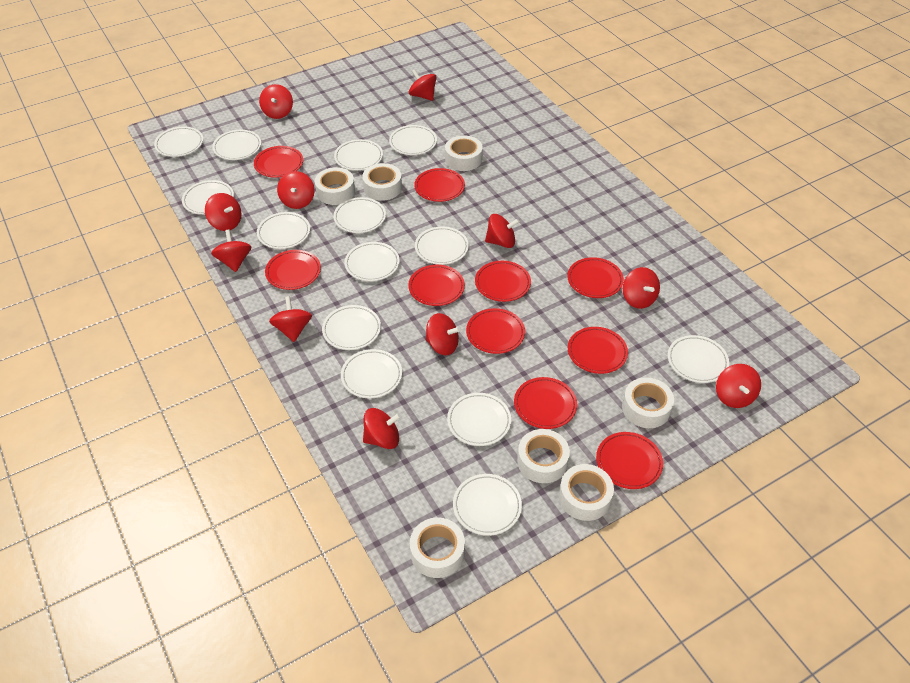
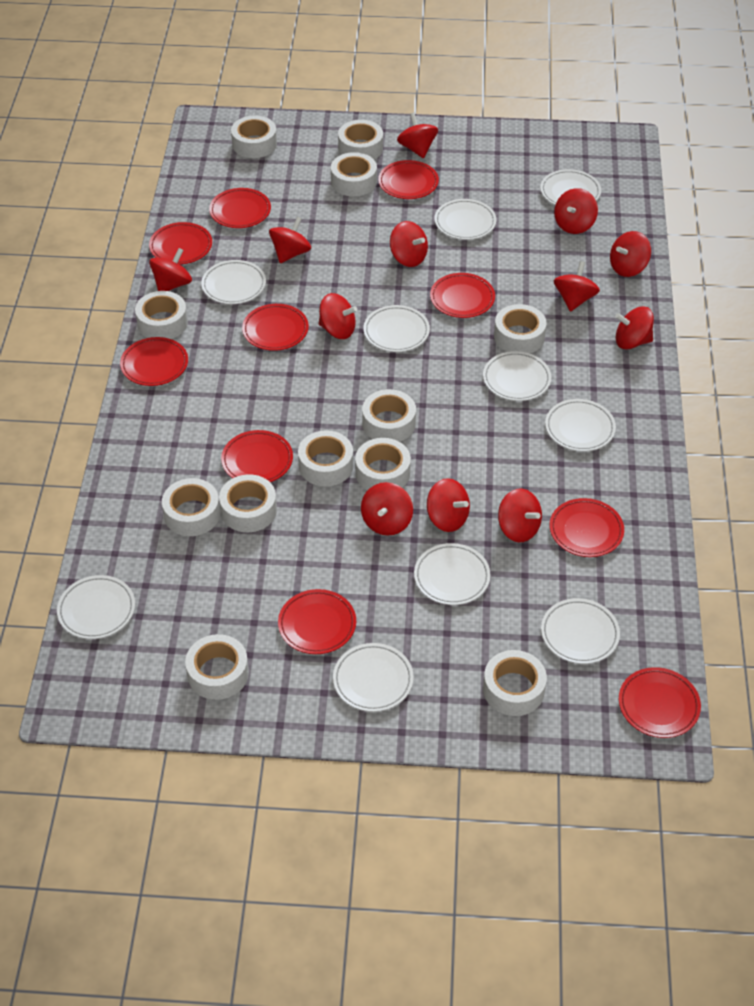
red spinning top: [205,193,242,231] [211,230,251,272] [259,84,293,119] [269,296,312,342] [277,171,315,209] [363,408,401,449] [409,69,436,101] [425,313,461,355] [485,214,520,248] [623,267,660,309] [716,364,761,408] = 11 -> [149,248,192,291] [269,217,311,263] [319,293,357,339] [361,482,413,536] [390,221,428,267] [397,113,438,158] [427,478,470,532] [498,489,542,542] [554,188,598,234] [554,261,600,312] [610,231,651,277] [615,306,654,350] = 12
white plate: [154,126,203,157] [182,180,234,215] [212,130,261,160] [257,212,310,249] [322,305,381,350] [333,197,386,233] [334,139,383,171] [341,349,402,398] [344,242,400,281] [389,125,437,155] [415,227,469,265] [447,393,511,446] [453,474,522,536] [668,335,729,383] = 14 -> [57,575,135,639] [201,260,266,304] [333,643,414,712] [363,305,430,352] [414,543,491,605] [434,199,496,240] [483,351,551,401] [540,169,601,205] [541,598,620,664] [545,399,616,452] = 10
white tape: [315,167,355,205] [362,163,402,201] [410,517,465,578] [445,135,483,171] [517,429,570,483] [559,464,614,521] [622,377,674,428] = 7 -> [135,291,188,339] [162,478,220,536] [185,634,249,700] [219,474,277,532] [231,116,277,158] [298,430,353,487] [331,152,377,197] [338,120,383,159] [355,438,411,490] [362,389,416,442] [483,650,547,716] [494,304,546,353] = 12

